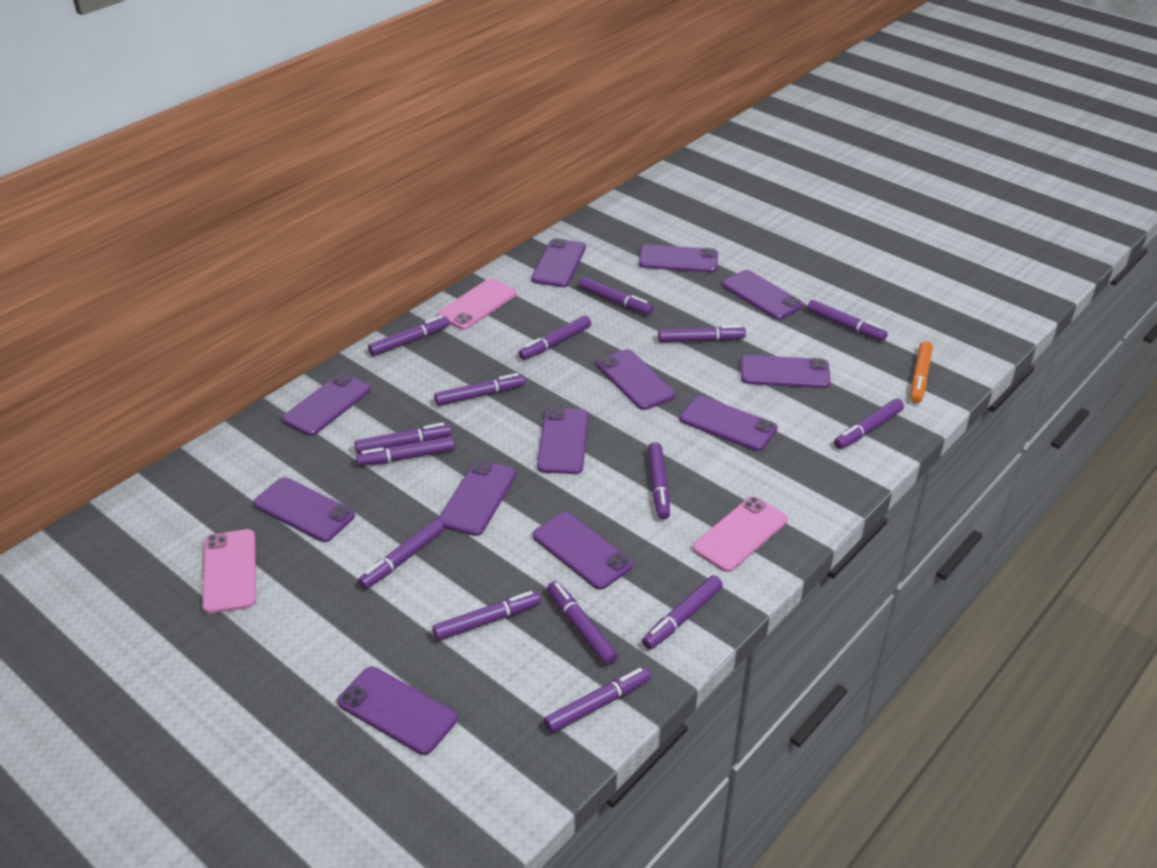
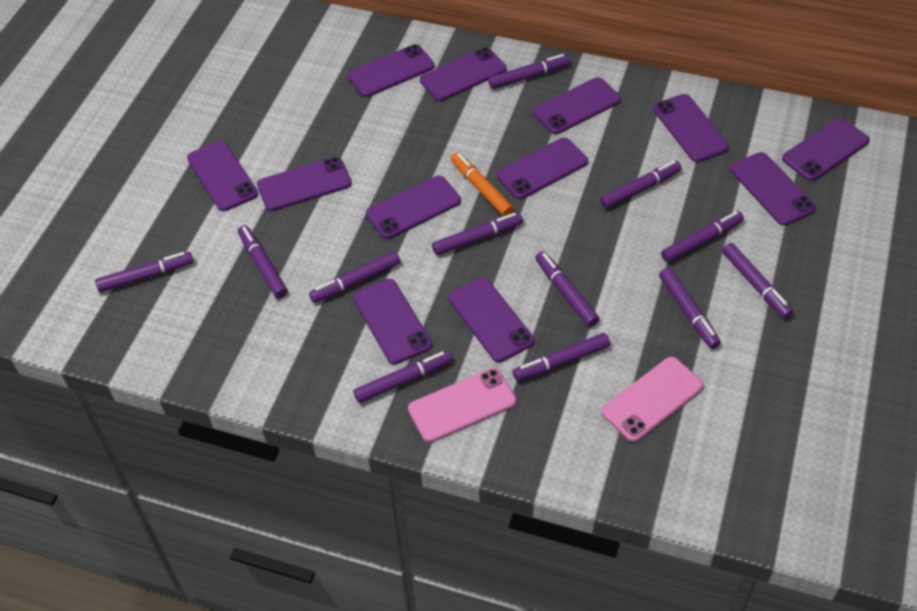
pink phone: [202,529,256,614] [437,278,517,330] [693,496,788,572] = 3 -> [408,368,517,443] [601,357,704,442] = 2
purple marker: [354,422,452,454] [356,436,455,466] [358,519,444,589] [368,315,449,356] [432,591,541,641] [434,373,525,406] [518,316,591,360] [544,667,651,733] [547,581,618,665] [579,277,653,315] [642,575,723,650] [648,442,670,520] [658,325,746,343] [807,300,888,341] [834,399,904,449] = 15 -> [95,252,194,292] [238,225,288,298] [309,251,400,303] [354,350,452,403] [432,213,523,255] [488,54,570,89] [513,333,610,381] [535,251,599,327] [600,161,681,209] [659,268,721,349] [661,211,744,263] [722,243,793,319] = 12

